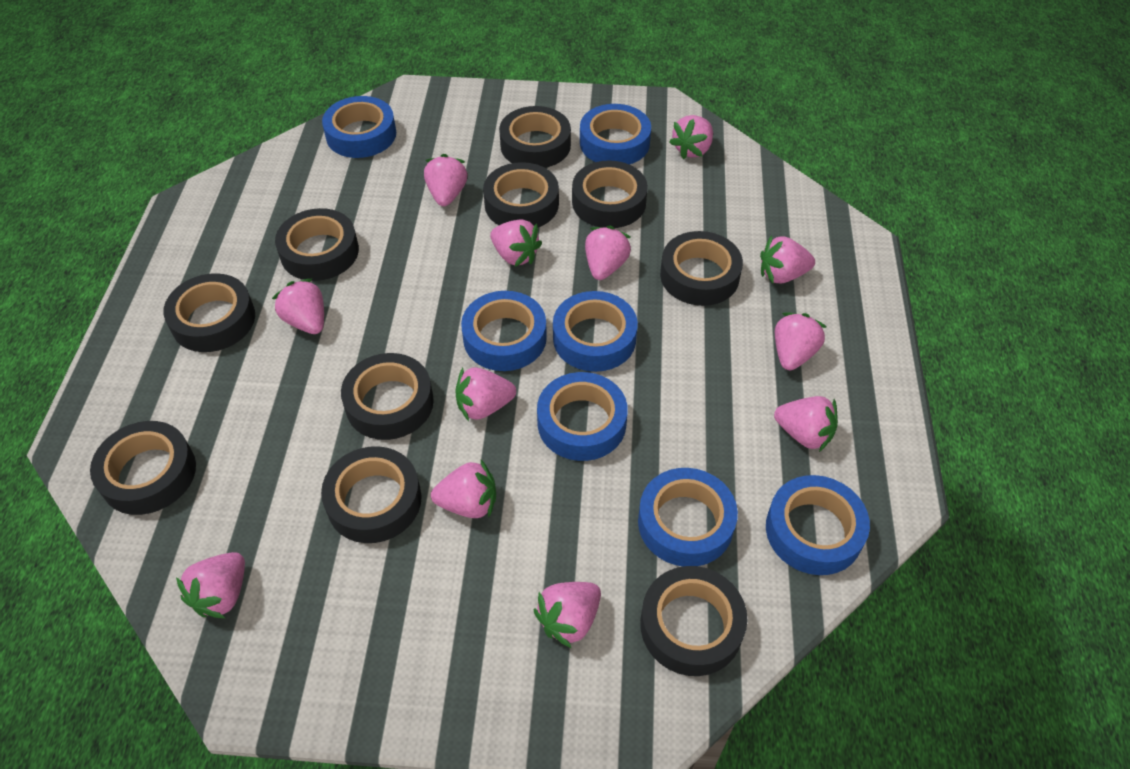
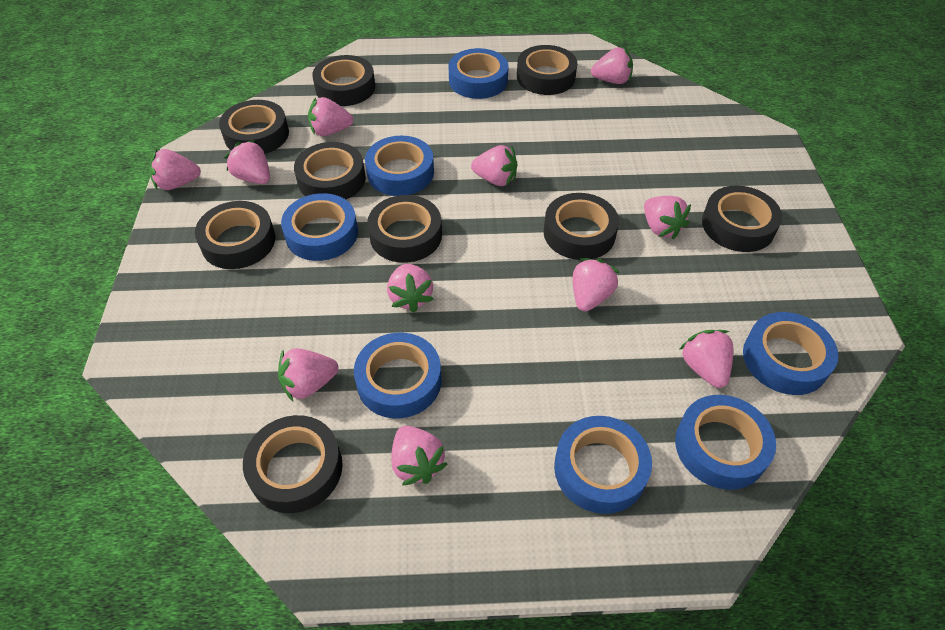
black tape: [90,421,196,515] [163,273,255,352] [275,208,359,281] [321,446,422,543] [341,353,434,440] [483,162,559,227] [499,106,571,168] [572,160,648,228] [640,566,747,676] [660,231,743,306] = 10 -> [195,201,275,269] [219,100,289,154] [243,415,343,513] [294,142,366,199] [312,55,375,106] [367,195,442,263] [517,45,577,95] [543,193,619,260] [702,186,782,252] = 9
pink strawberry: [176,552,245,618] [272,279,324,334] [424,154,467,206] [431,460,496,518] [455,367,516,421] [490,220,542,267] [534,582,601,648] [585,226,631,280] [670,115,713,159] [760,235,815,284] [774,396,838,452] [775,313,826,370] = 12 -> [149,149,201,190] [225,140,270,184] [278,348,339,401] [308,97,353,136] [387,264,434,313] [391,426,448,486] [471,145,517,186] [573,258,620,311] [591,47,633,84] [644,196,691,239] [679,330,733,388] = 11

